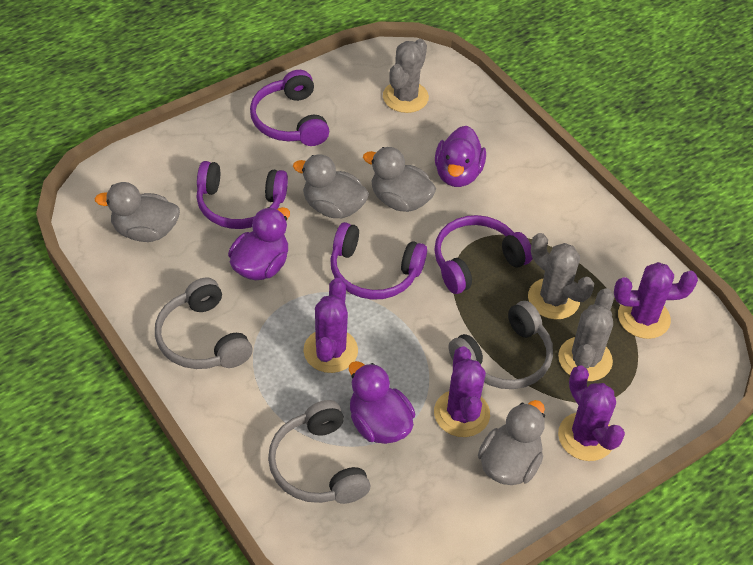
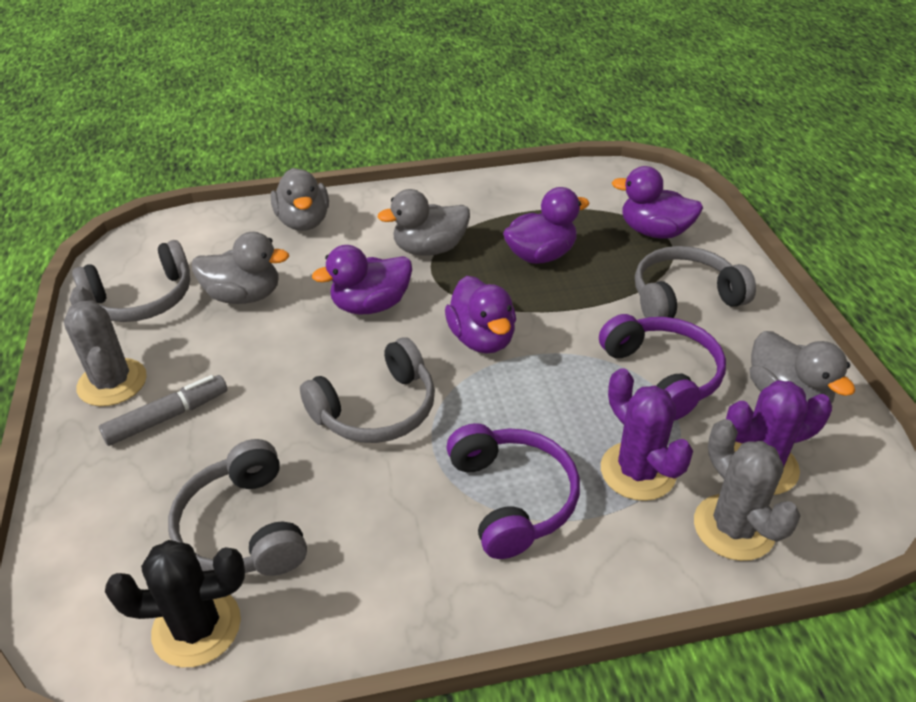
black cactus: none = 0 -> [105,540,245,667] = 1
grey cactus: [383,39,429,113] [528,233,594,319] [558,288,614,381] = 3 -> [64,286,147,406] [694,419,801,561] = 2
grey headphones: [155,277,252,369] [268,400,370,504] [448,301,553,389] = 3 -> [72,240,190,322] [168,439,307,576] [300,338,435,443] [635,246,756,318] = 4
grey marker: none = 0 -> [99,375,227,446] = 1
purple cactus: [303,278,358,373] [434,346,490,437] [558,365,625,461] [614,262,698,339] = 4 -> [601,368,693,501] [726,380,832,495] = 2
purple duck: [228,207,290,280] [349,361,415,444] [435,126,486,187] = 3 -> [312,245,412,315] [445,276,516,353] [503,187,590,264] [612,166,703,239] = 4
purple headphones: [196,161,288,229] [250,70,329,146] [330,222,427,300] [434,215,533,294] = 4 -> [447,423,580,559] [599,314,726,420] = 2

